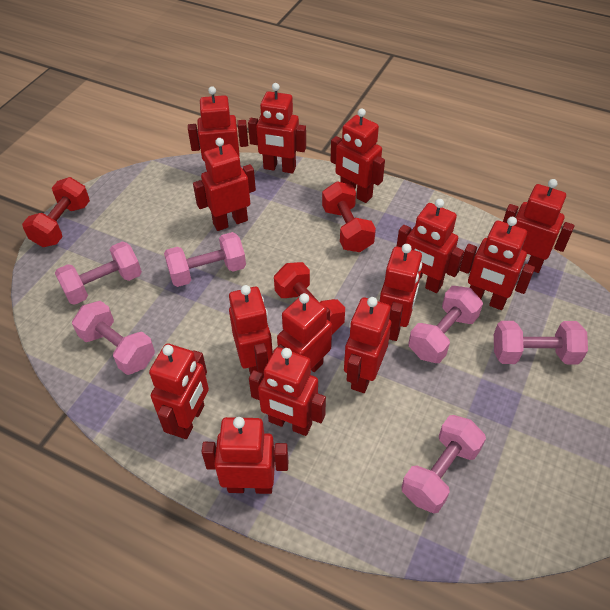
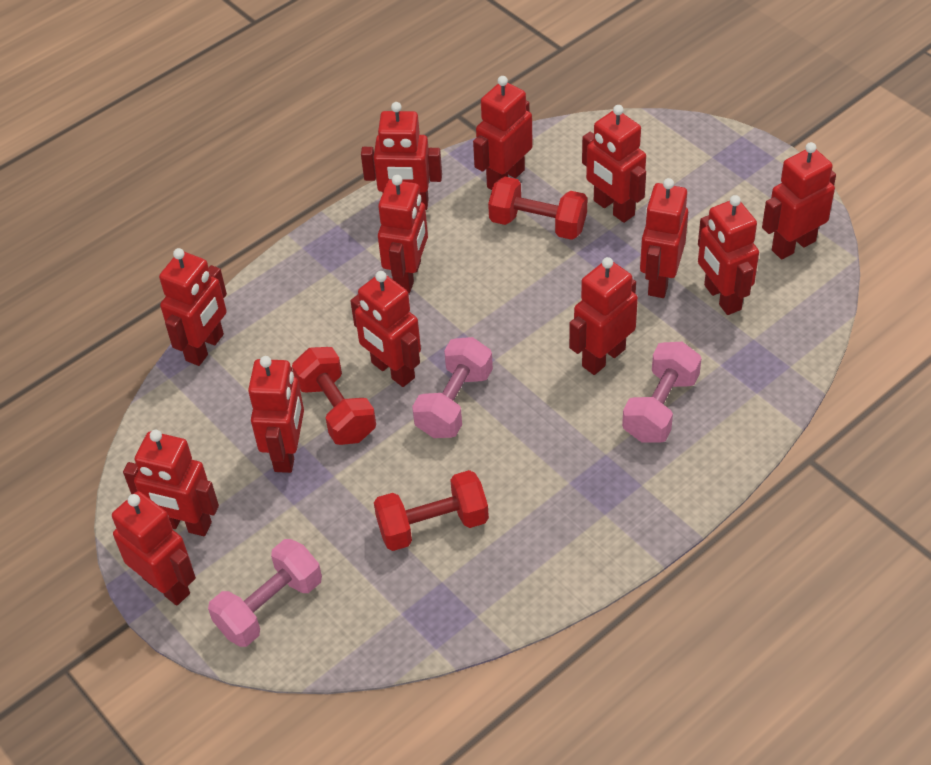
pink dumbbell: [55,241,142,305] [72,301,155,375] [164,232,246,287] [401,415,486,513] [408,286,483,363] [494,321,588,364] = 6 -> [208,539,322,647] [412,337,493,438] [622,342,702,443] = 3
red robot: [149,344,209,439] [188,86,248,161] [193,138,256,231] [202,417,288,494] [229,285,273,375] [248,83,306,174] [249,347,326,436] [273,293,332,372] [331,108,385,203] [344,297,391,393] [380,244,422,341] [396,199,464,293] [460,217,535,310] [503,179,574,273] = 14 -> [112,491,196,606] [123,430,219,536] [159,248,227,366] [248,356,304,473] [350,271,421,387] [361,102,442,210] [378,175,428,293] [473,76,533,190] [569,257,638,375] [582,105,646,223] [640,178,688,298] [698,195,759,315] [762,142,836,260] = 13

